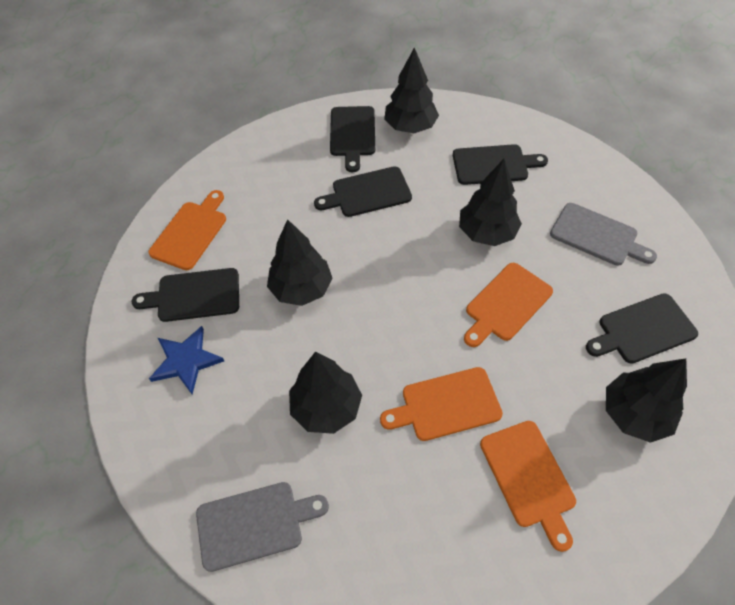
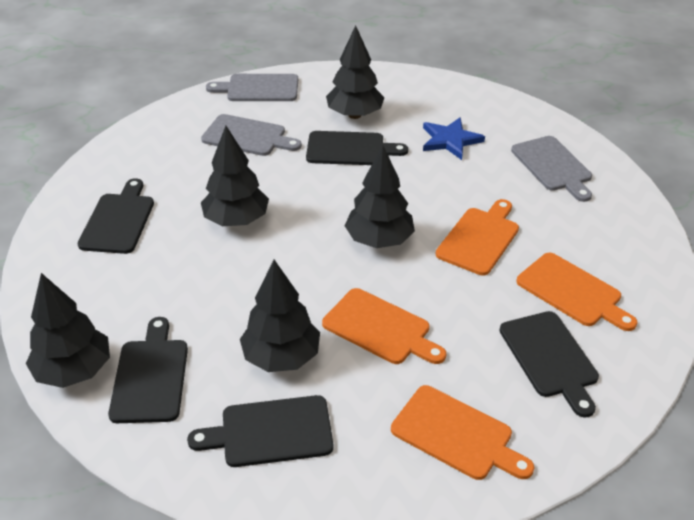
grey cutting board: [196,482,329,572] [550,203,657,266] = 2 -> [201,114,302,156] [206,74,298,101] [511,136,592,202] = 3

